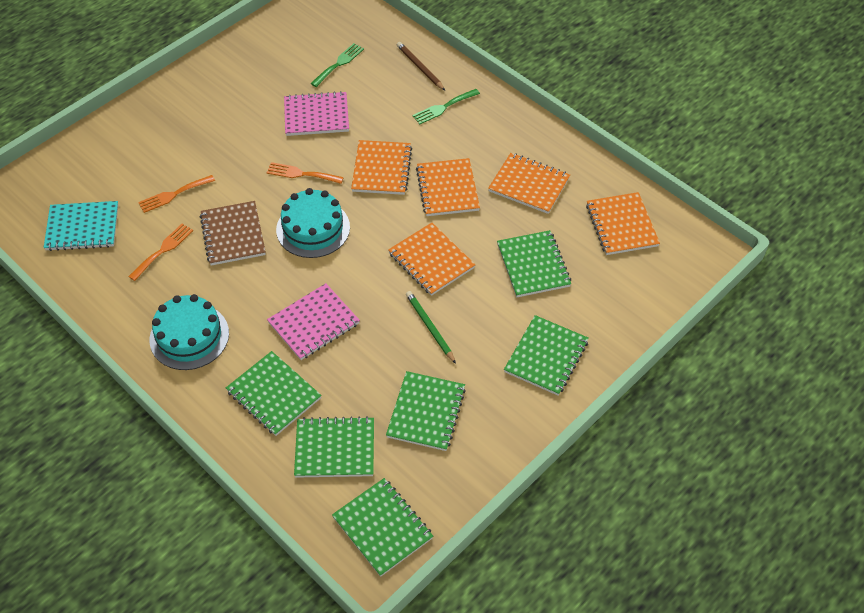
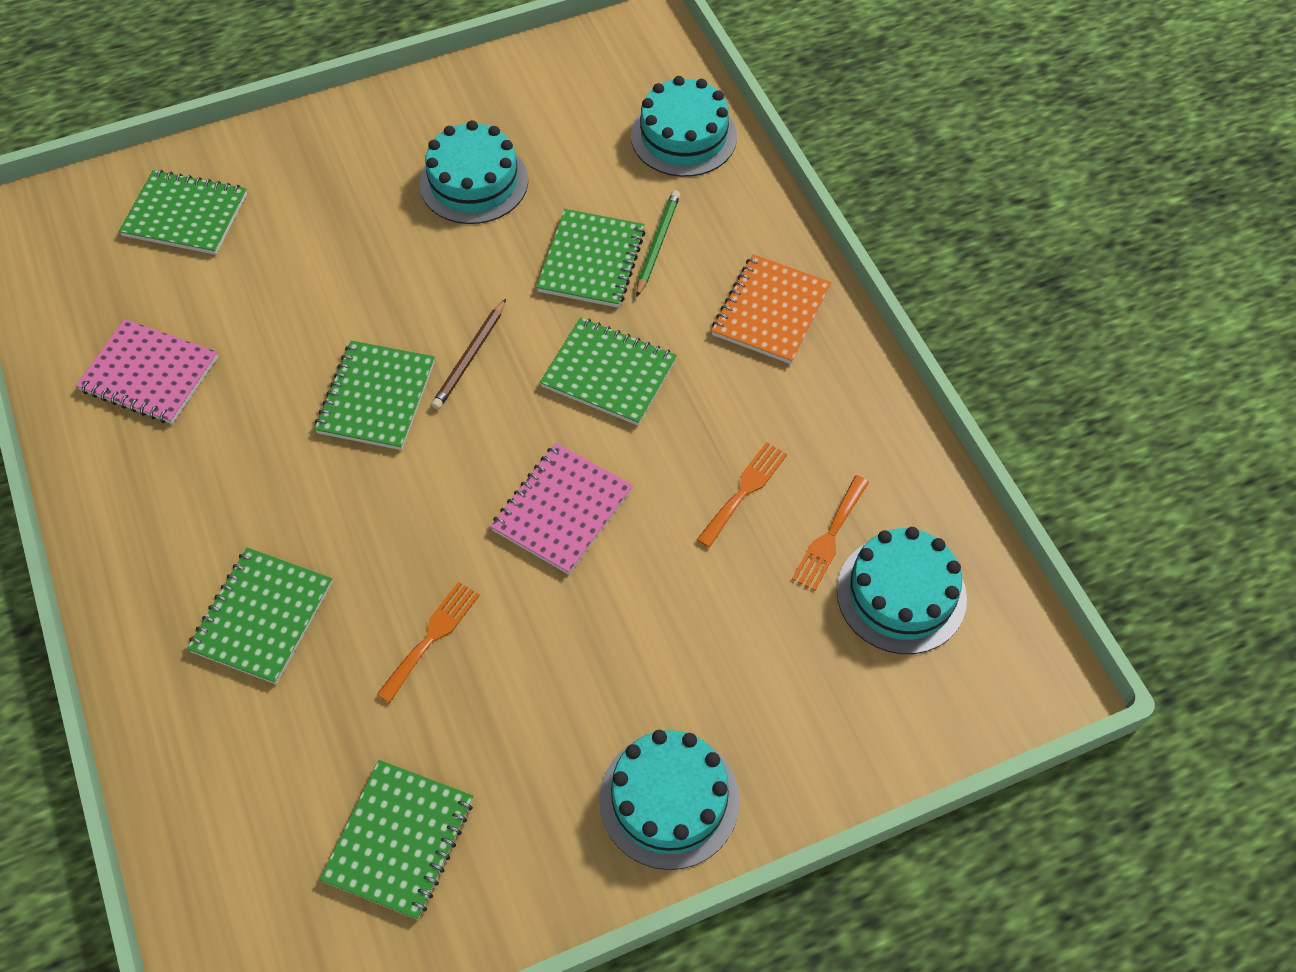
brown notebook: [200,201,266,266] = 1 -> none = 0
green fork: [310,43,364,87] [412,89,480,124] = 2 -> none = 0
orange notebook: [351,140,412,195] [388,223,475,296] [416,158,480,216] [488,153,570,214] [586,192,660,255] = 5 -> [711,254,832,364] = 1
turquoise cake: [150,294,229,370] [276,188,350,258] = 2 -> [420,120,528,224] [599,730,739,870] [631,76,737,177] [837,527,967,654] = 4
turquoise notebook: [44,201,118,251] = 1 -> none = 0

